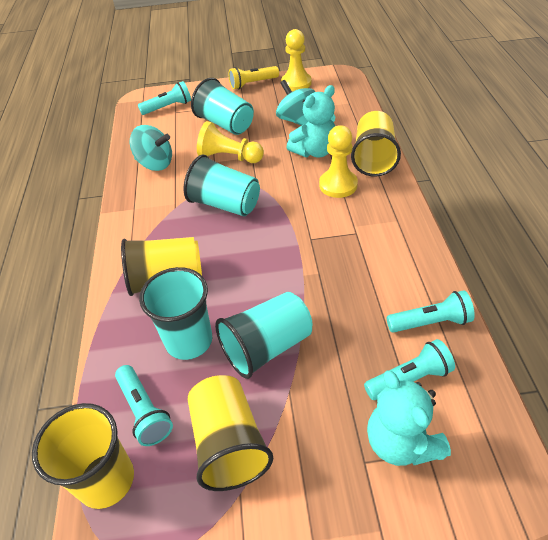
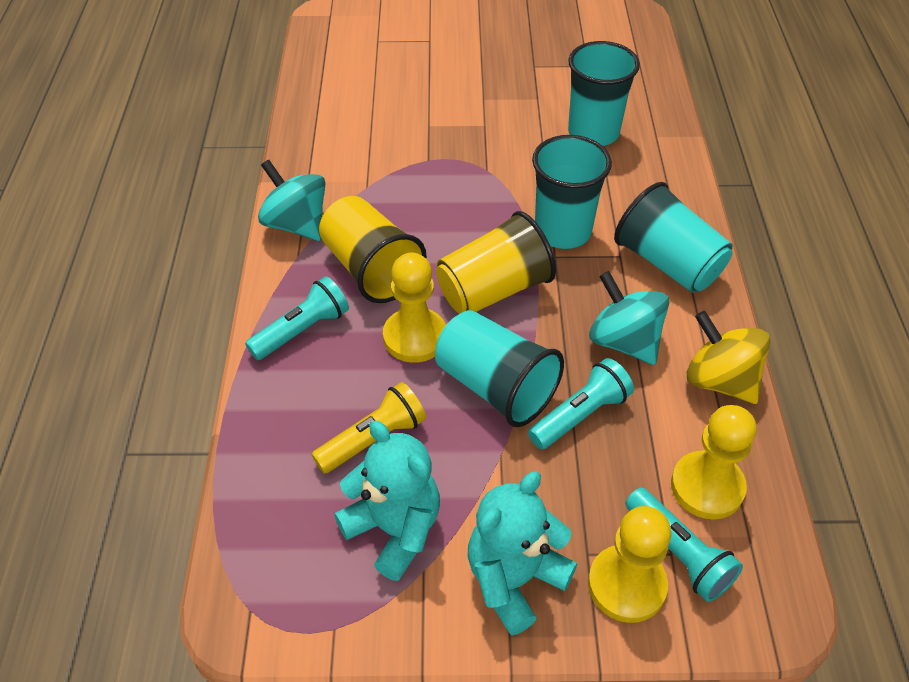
turquoise flashlight: [115,365,173,446] [138,81,191,115] [364,339,455,400] [387,290,475,333] = 4 -> [245,276,349,360] [528,358,634,450] [626,488,743,602] = 3
yellow cup: [32,403,134,509] [121,237,202,296] [188,375,273,491] [351,111,401,177] = 4 -> [319,196,427,303] [436,211,556,313] = 2
yellow spinning top: none = 0 -> [686,311,771,404] = 1

